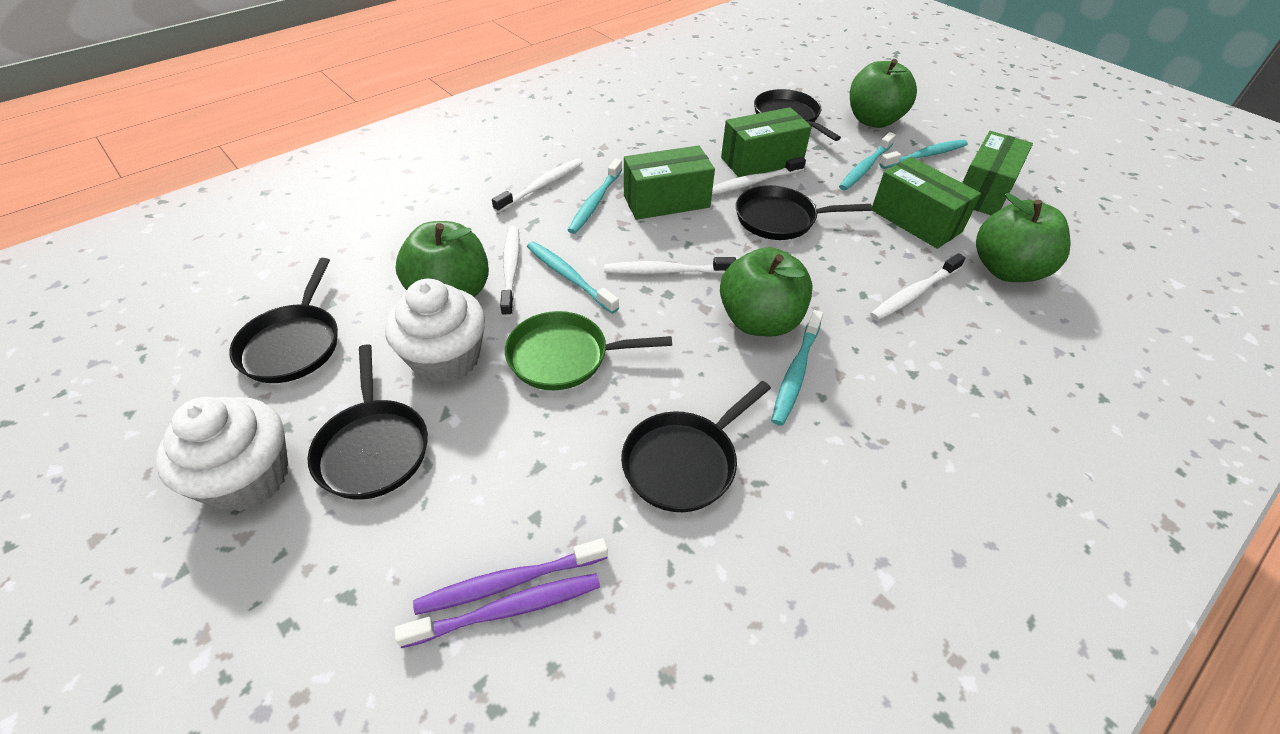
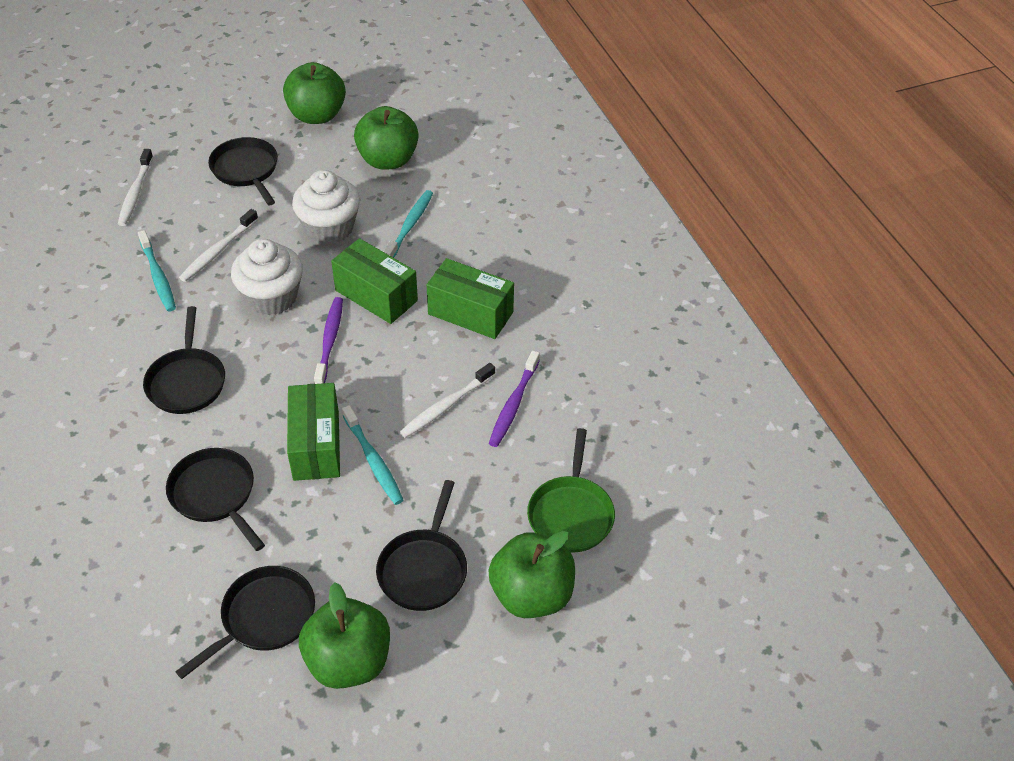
green box: [624,145,715,220] [721,107,812,177] [872,157,981,249] [962,131,1033,216] = 4 -> [287,383,340,481] [331,238,418,324] [427,258,514,339] = 3
turquoise toothbrush: [527,241,619,314] [568,159,623,234] [771,310,823,426] [839,132,896,191] [879,140,968,169] = 5 -> [138,230,176,311] [342,405,404,505] [383,190,433,258] = 3
white toothbrush: [492,158,583,213] [500,226,520,317] [604,257,736,274] [712,157,806,195] [870,253,966,320] = 5 -> [118,149,153,226] [179,209,258,282] [399,363,495,438] = 3

